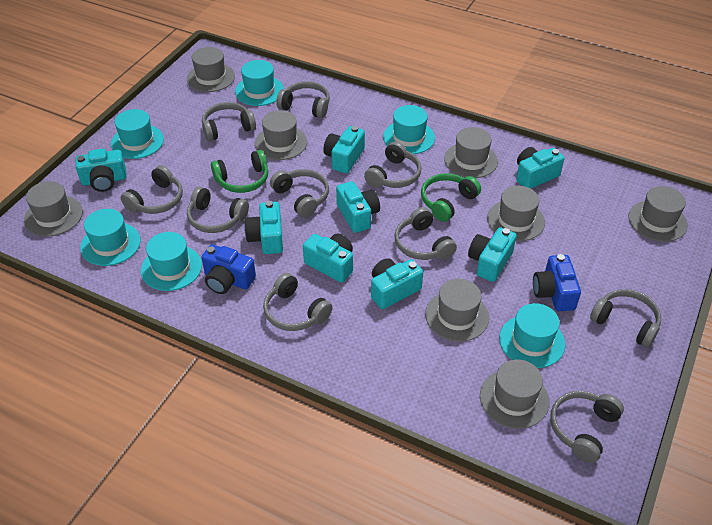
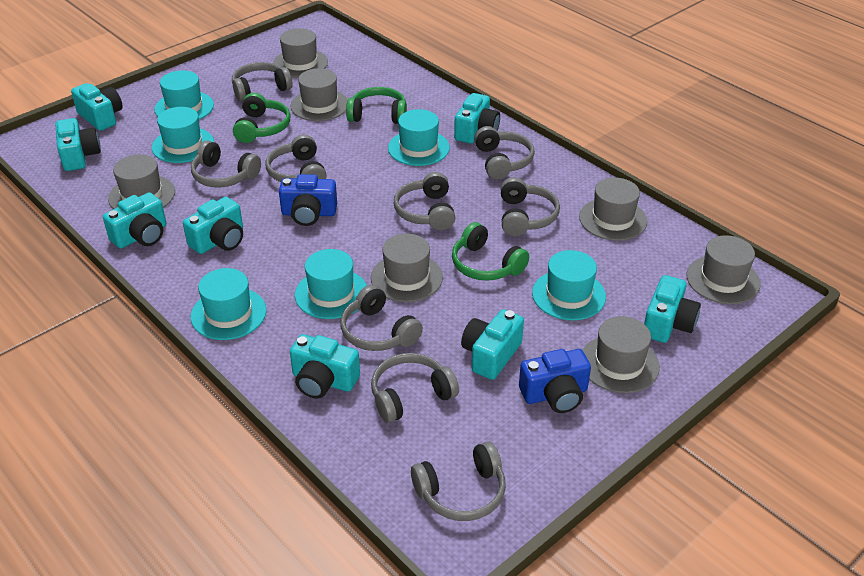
green headphones: [211,150,268,193] [421,173,481,222] = 2 -> [233,93,291,143] [346,87,407,124] [452,222,529,281] = 3
grey hat: [24,181,83,237] [187,47,235,92] [255,110,307,160] [425,279,489,342] [444,127,498,178] [480,359,549,429] [487,186,545,241] [628,186,688,242] = 8 -> [108,155,175,209] [273,28,328,78] [290,68,348,121] [371,234,443,302] [579,178,647,241] [583,316,660,393] [686,235,761,304] = 7
grey headphones: [121,165,183,214] [187,187,249,233] [202,102,256,141] [263,273,332,331] [270,169,329,218] [276,81,330,118] [364,141,421,188] [394,207,457,260] [550,391,624,463] [590,289,661,348] = 10 -> [191,140,261,188] [232,62,293,101] [265,134,326,182] [340,285,423,351] [371,353,459,423] [394,172,455,230] [411,442,506,521] [474,126,535,179] [500,177,560,236] = 9

